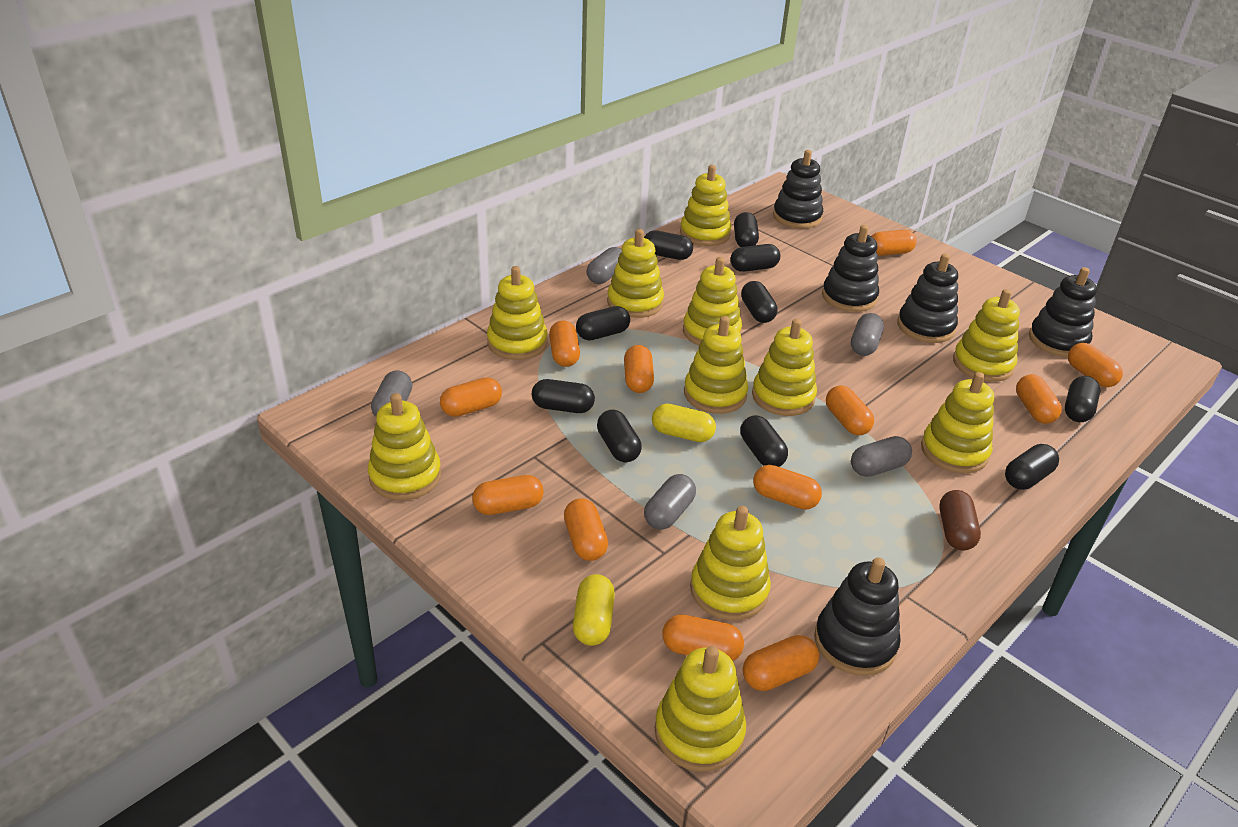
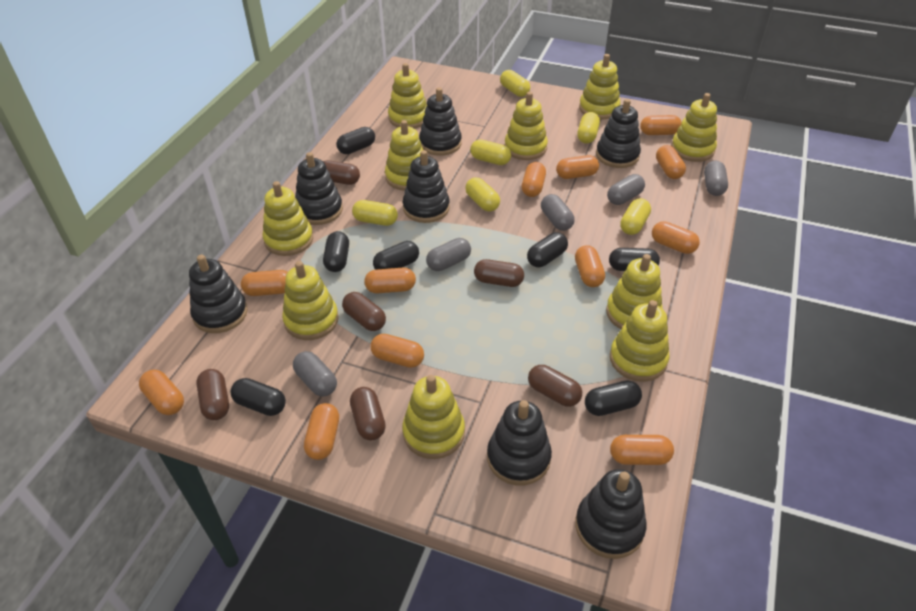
black capsule: [532,379,595,413] [576,306,630,340] [597,410,642,462] [644,231,693,260] [730,244,780,272] [734,212,759,247] [740,415,788,467] [741,281,778,323] [1005,444,1059,490] [1065,376,1100,422] = 10 -> [230,378,286,416] [323,231,349,272] [337,127,375,154] [373,241,419,270] [527,232,568,267] [585,380,642,416] [609,248,660,271] = 7
black stacking toy: [773,150,823,229] [814,557,901,676] [822,225,879,312] [897,253,958,343] [1029,267,1097,357] = 5 -> [189,255,248,333] [295,152,343,225] [403,150,450,223] [419,87,462,156] [487,400,552,485] [575,469,646,559] [596,99,641,168] = 7
brown capsule: [939,490,981,550] = 1 -> [196,369,229,420] [323,160,360,185] [342,292,386,331] [350,387,386,440] [474,259,524,287] [528,365,582,407] = 6
yellow capsule: [573,574,615,646] [652,404,716,442] = 2 -> [352,200,398,226] [465,177,500,212] [470,140,511,165] [500,70,530,97] [577,112,600,144] [620,198,651,235] = 6
yellow stacking toy: [368,393,441,500] [487,266,548,360] [607,229,664,318] [655,646,746,772] [680,165,731,246] [683,257,742,345] [684,316,748,414] [690,506,771,620] [752,319,817,416] [921,372,994,473] [953,289,1020,382] = 11 -> [262,181,313,256] [282,261,339,340] [385,120,423,191] [388,63,427,129] [402,375,465,459] [505,92,548,160] [579,54,620,120] [606,254,663,329] [610,300,669,382] [671,93,717,162] = 10

